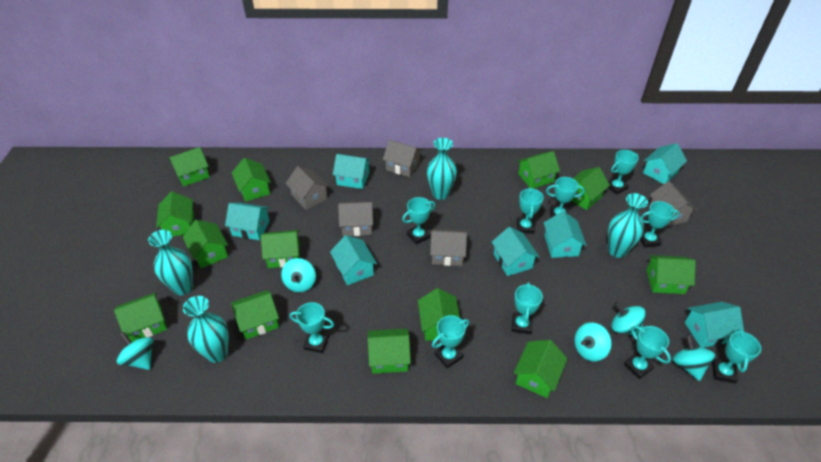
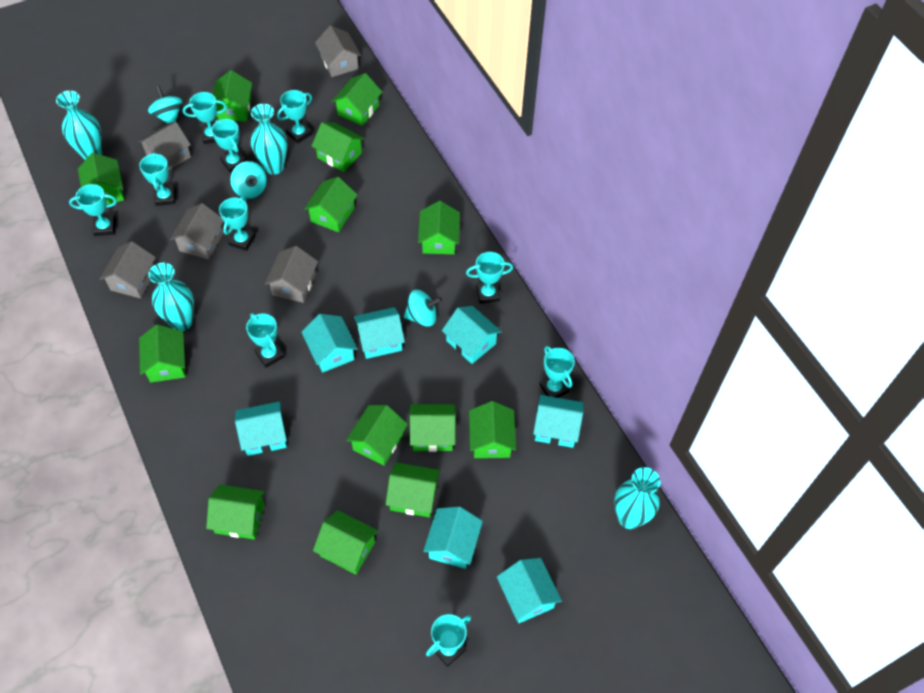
turquoise spinning top: [117,332,153,370] [281,258,316,292] [574,322,612,361] [611,302,646,336] [673,335,715,381] = 5 -> [148,86,183,124] [230,161,267,199] [404,290,442,327] = 3

